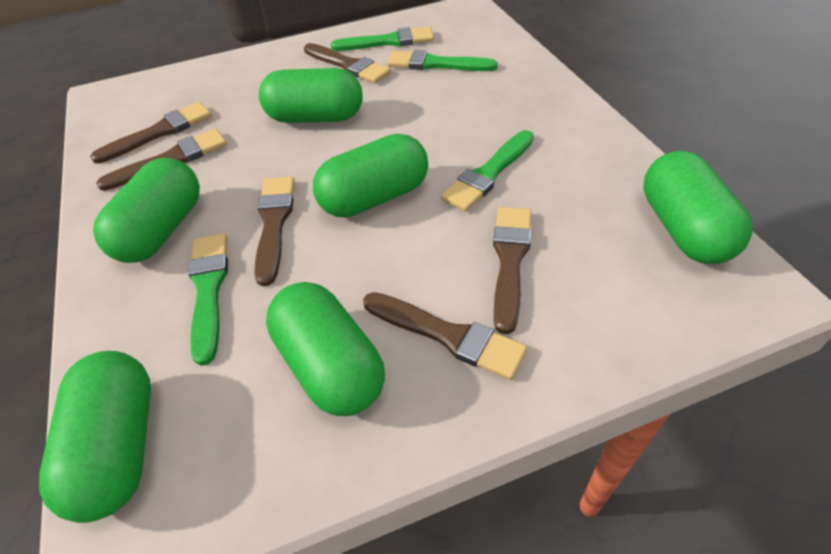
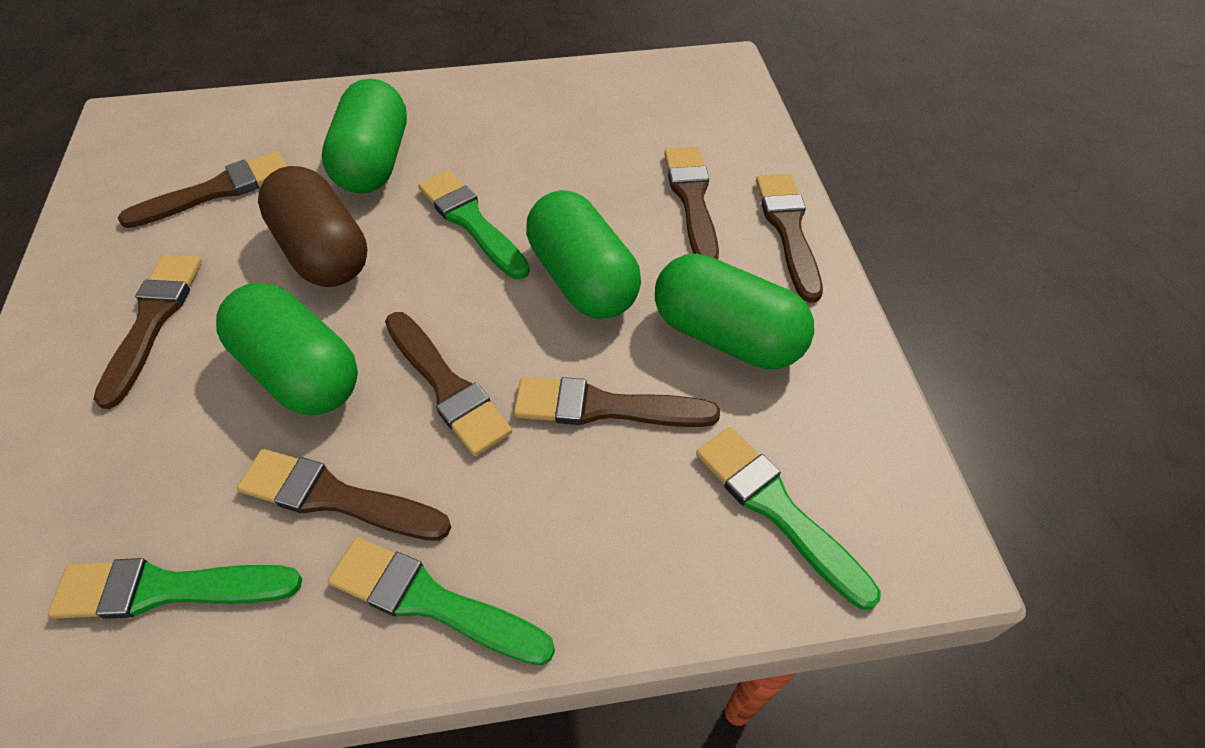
brown brush: [90,102,212,164] [96,129,227,191] [254,176,295,286] [304,43,391,83] [363,292,527,380] [493,207,532,334] = 6 -> [93,254,202,409] [118,151,287,228] [237,449,451,541] [385,312,512,456] [514,377,720,427] [664,147,719,259] [756,174,823,303] = 7
brown capsule: none = 0 -> [258,166,367,287] = 1
green capsule: [39,351,151,523] [93,158,200,263] [259,68,363,123] [266,282,385,416] [313,134,428,218] [643,151,752,264] = 6 -> [216,283,358,415] [322,78,407,194] [526,190,641,319] [655,254,814,369] = 4

